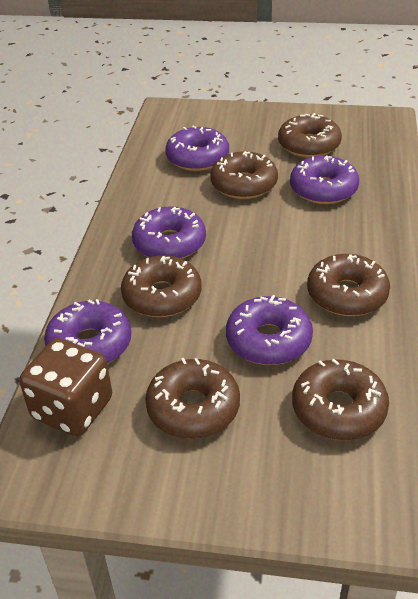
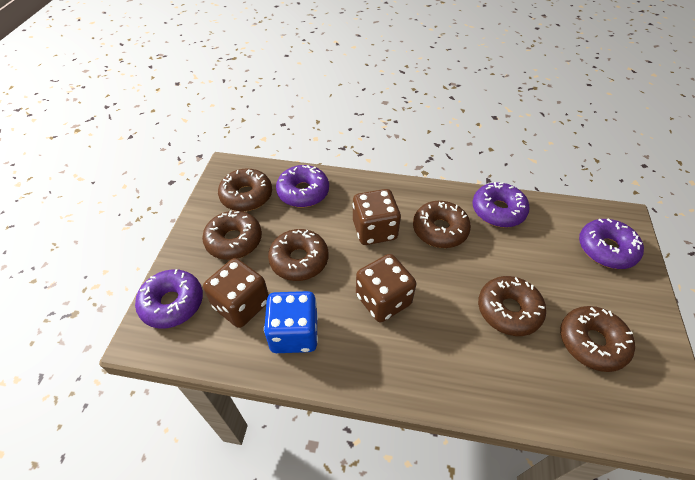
blue dice: none = 0 -> [264,291,318,353] = 1
brown dice: [19,338,112,436] = 1 -> [203,258,269,328] [353,189,401,245] [356,254,416,322] = 3
purple donut: [44,299,131,364] [132,206,206,259] [165,126,229,171] [226,295,313,365] [290,155,359,204] = 5 -> [135,269,203,329] [276,165,329,207] [472,182,530,228] [579,218,644,269] = 4

